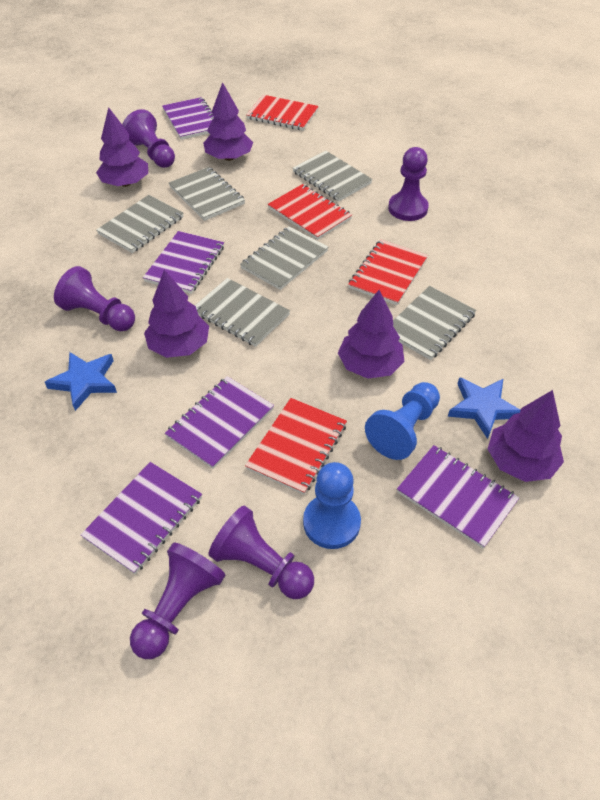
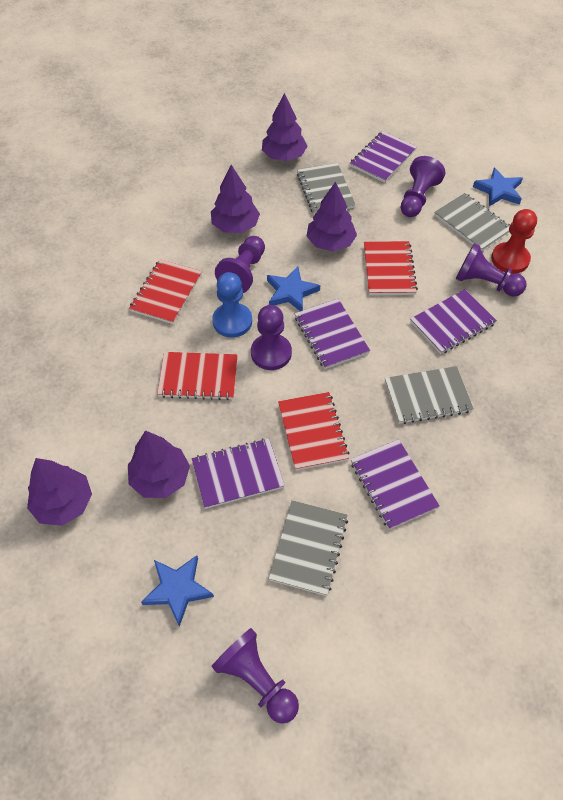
blue pawn: [303,462,361,549] [365,382,440,460] = 2 -> [212,272,252,338] = 1
blue star: [45,352,117,411] [448,377,521,439] = 2 -> [141,555,214,627] [267,266,320,311] [473,167,523,206] = 3
grey notebook: [96,195,184,253] [169,167,245,221] [195,278,290,347] [240,227,328,290] [293,151,373,202] [393,286,476,360] = 6 -> [268,500,348,596] [297,163,356,215] [385,366,474,424] [434,193,510,251] = 4
red pawn: none = 0 -> [491,209,537,274] = 1

